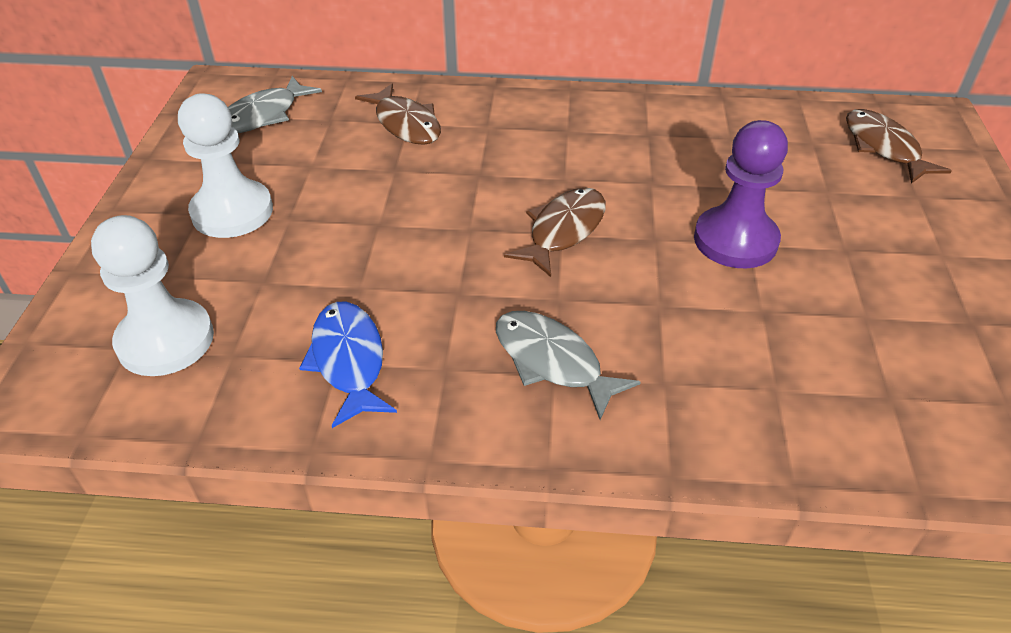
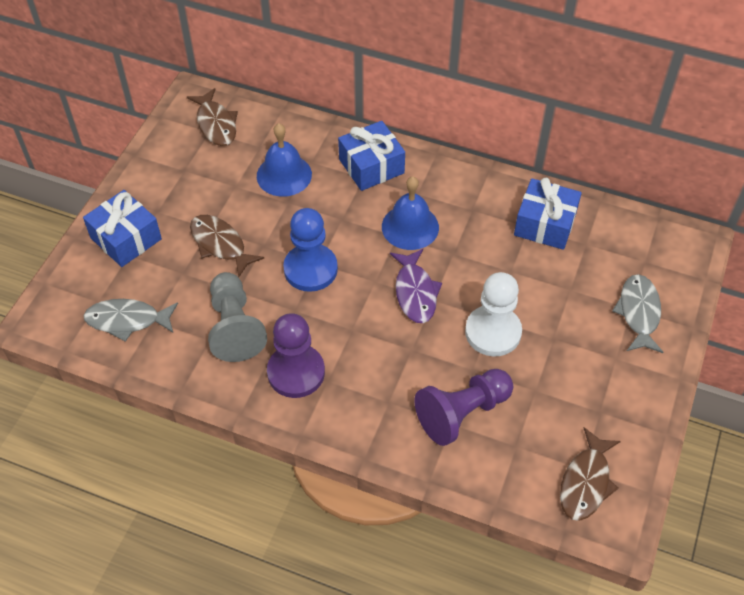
blue bell: none = 0 -> [257,123,312,197] [382,176,439,250] = 2
blue fish: [299,302,397,428] = 1 -> none = 0
blue gift: none = 0 -> [83,190,162,267] [338,121,405,191] [514,178,582,250] = 3
blue pawn: none = 0 -> [283,208,338,292] = 1
grey pawn: none = 0 -> [208,272,267,362] = 1
purple fish: none = 0 -> [390,249,442,323] = 1
purple pawn: [694,120,788,268] = 1 -> [267,313,325,398] [414,369,513,446] = 2
white pawn: [91,215,214,376] [178,93,273,238] = 2 -> [465,272,522,356] = 1

